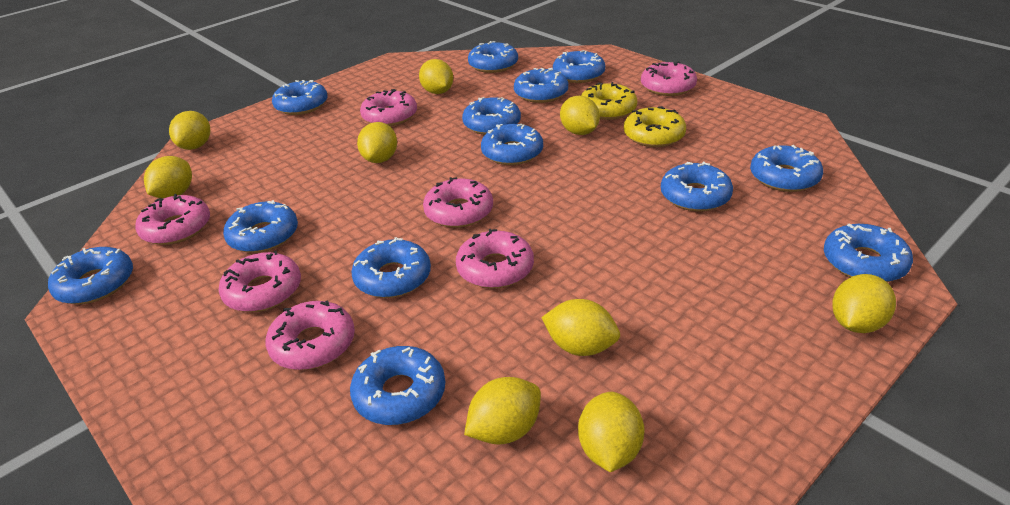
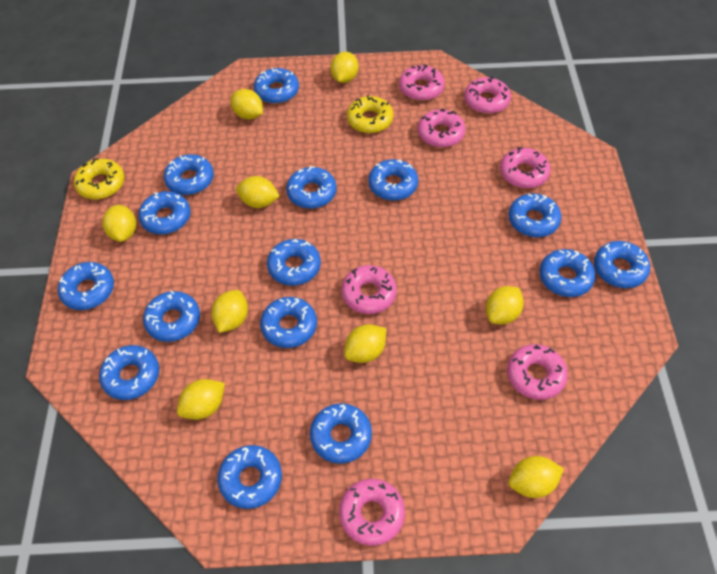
blue donut: [48,247,133,304] [223,200,298,253] [272,80,328,115] [350,346,445,425] [351,237,431,298] [462,97,521,135] [468,41,518,73] [481,124,543,165] [514,68,568,103] [553,50,605,83] [661,162,733,211] [750,145,823,192] [824,223,913,282] = 13 -> [58,262,114,310] [99,345,159,400] [138,191,190,234] [143,290,200,342] [164,154,214,195] [217,445,282,509] [254,68,299,104] [260,297,317,348] [267,239,321,286] [286,166,337,209] [310,403,372,464] [368,159,418,201] [509,194,561,237] [539,249,596,297] [594,241,650,288] = 15

